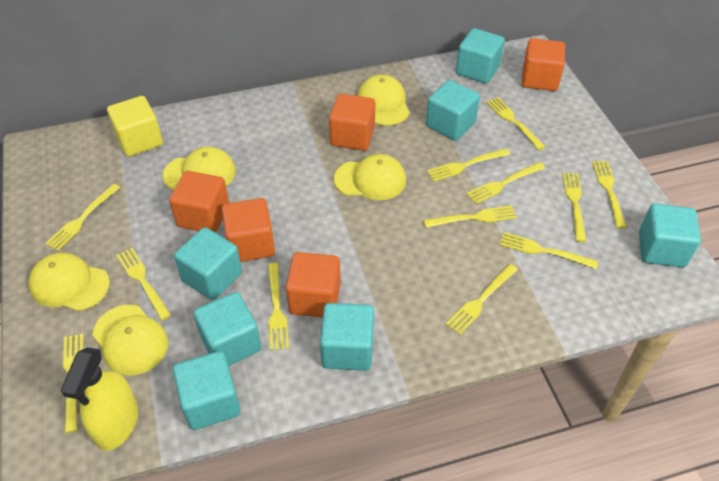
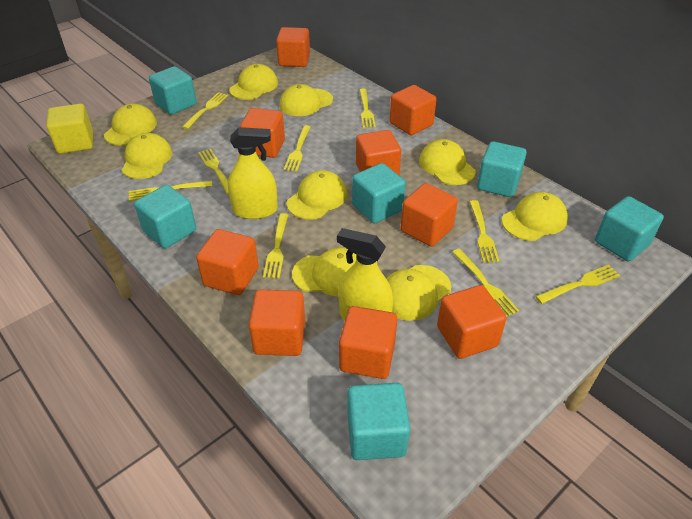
orange cube: [169,171,229,233] [222,198,275,262] [286,252,341,317] [329,94,375,151] [521,38,565,91] = 5 -> [196,229,259,295] [240,108,285,158] [249,290,305,356] [276,27,310,67] [339,306,397,379] [356,130,401,175] [390,85,436,135] [401,183,458,247] [437,285,507,359] = 9
turquoise cube: [173,351,241,430] [174,227,242,300] [193,292,261,366] [320,303,374,371] [426,80,480,141] [456,28,505,84] [639,204,701,268] = 7 -> [134,185,196,248] [149,66,197,115] [348,383,410,460] [352,163,406,223] [477,141,527,197] [595,196,664,261] = 6
yellow cap: [28,253,110,311] [92,305,168,376] [163,147,236,190] [334,154,406,200] [358,75,410,126] = 5 -> [104,104,157,146] [121,133,173,179] [229,64,278,100] [279,84,333,116] [287,170,347,220] [292,247,357,297] [386,265,451,321] [419,139,476,185] [502,192,568,241] = 9
yellow fork: [45,184,120,251] [63,334,84,433] [117,248,171,321] [268,263,289,350] [423,205,517,228] [427,149,510,182] [445,264,518,335] [466,162,545,204] [486,97,545,150] [499,232,598,269] [562,173,586,242] [592,161,627,229] = 12 -> [129,181,212,201] [182,92,228,129] [198,149,229,195] [263,213,288,279] [284,125,311,172] [359,88,376,128] [452,249,519,317] [470,200,499,263] [535,265,620,304] = 9
yellow spray bottle: [61,347,138,451] = 1 -> [228,127,278,219] [337,228,393,321] = 2

